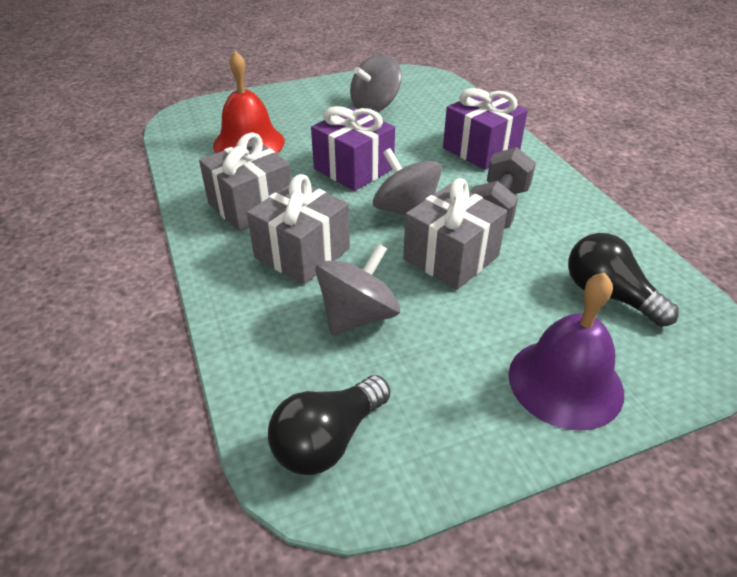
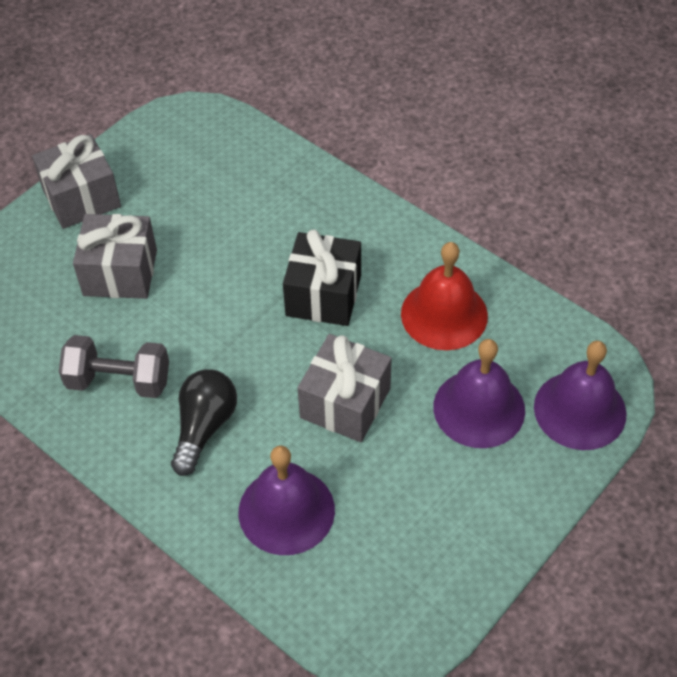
black gift: none = 0 -> [283,229,361,326] = 1
black light bulb: [268,375,390,475] [568,233,679,327] = 2 -> [171,369,237,476] = 1
grey spinning top: [315,244,400,335] [350,54,402,112] [373,148,442,216] = 3 -> none = 0
purple bell: [509,272,624,431] = 1 -> [239,445,335,555] [433,339,525,448] [534,341,627,450] = 3
purple gift: [311,106,395,191] [443,88,528,170] = 2 -> none = 0

